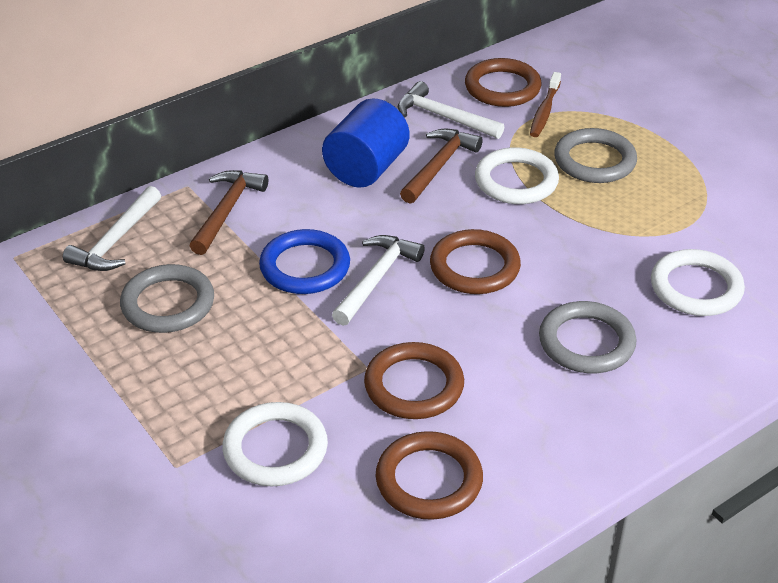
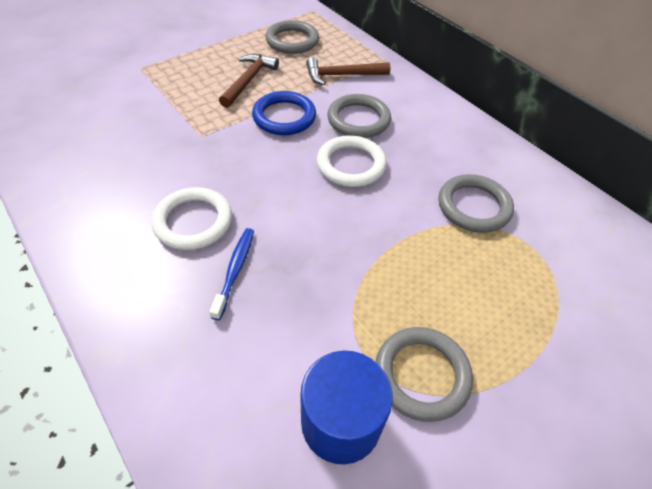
blue toothbrush: none = 0 -> [209,228,254,320] = 1
brown ring: [364,342,464,419] [376,431,483,520] [430,229,521,294] [465,58,541,107] = 4 -> none = 0
brown toothbrush: [530,72,561,137] = 1 -> none = 0
grey ring: [120,264,214,333] [539,301,637,373] [554,128,637,183] = 3 -> [265,20,319,54] [327,94,391,138] [376,327,473,422] [438,174,514,233] = 4
white hammer: [63,186,161,271] [332,235,425,326] [398,81,504,139] = 3 -> none = 0
white ring: [222,402,328,486] [475,147,559,204] [651,249,745,316] = 3 -> [151,187,232,250] [317,135,386,187] = 2

